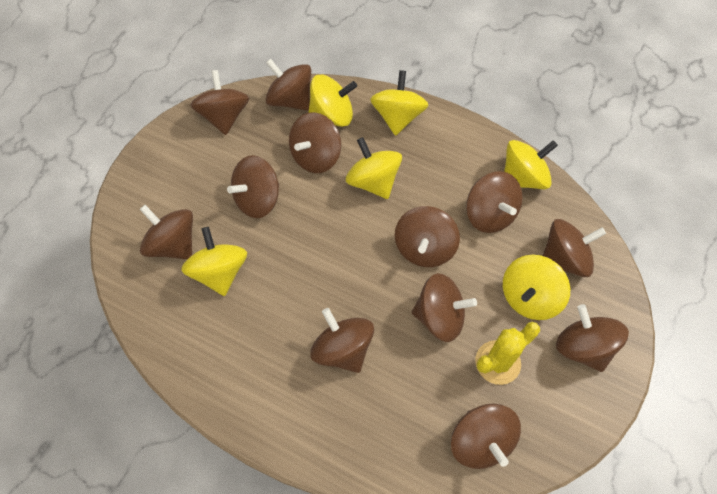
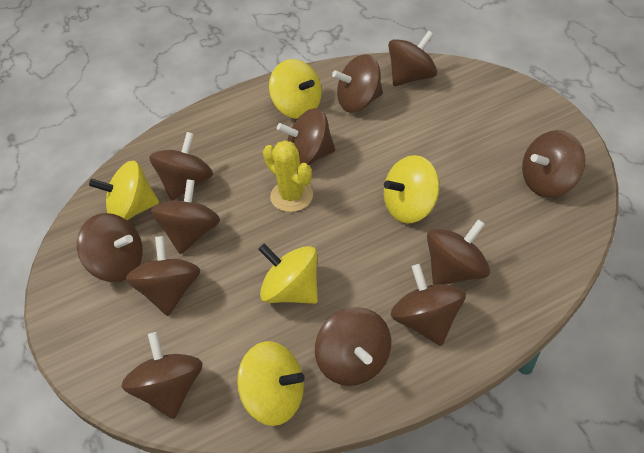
yellow spinning top: [181,227,247,296] [308,74,357,127] [346,137,402,199] [370,70,428,136] [503,255,570,320] [504,140,558,189] = 6 -> [89,161,159,220] [237,341,305,426] [258,244,318,304] [269,59,322,119] [384,155,439,224] = 5

